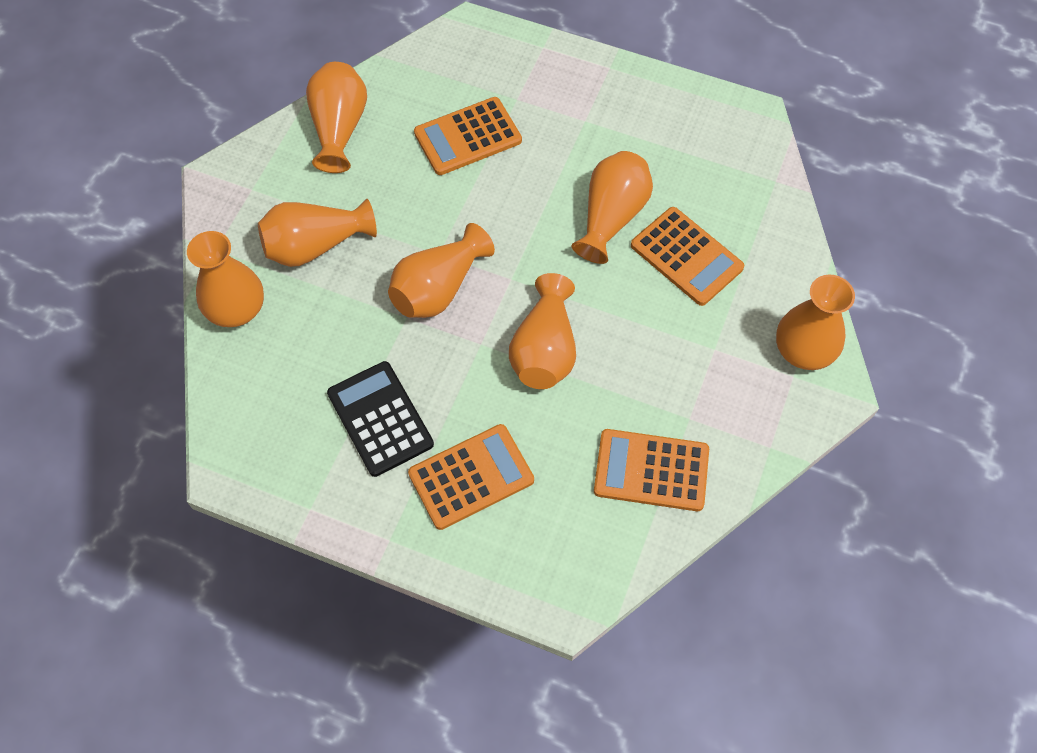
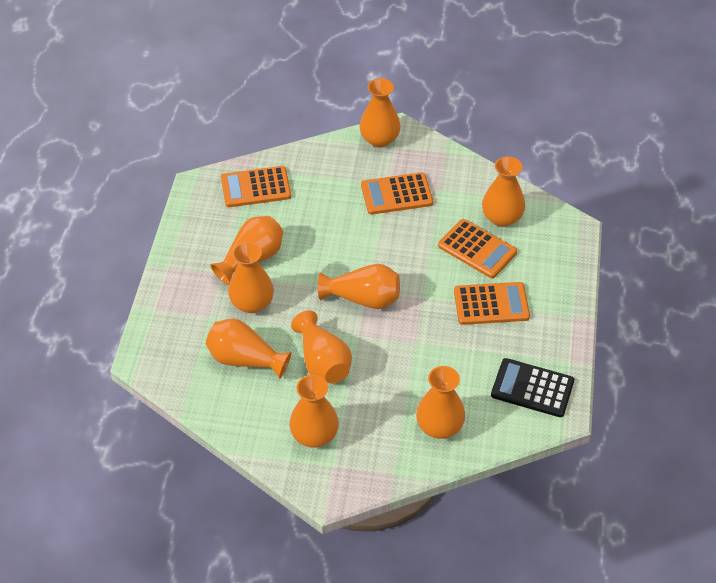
orange vase: [187,231,264,327] [258,199,377,267] [306,62,367,173] [388,223,495,318] [509,273,576,389] [571,151,653,264] [776,274,855,370] = 7 -> [206,318,292,379] [210,216,283,285] [228,242,274,313] [289,375,339,448] [291,310,352,384] [318,264,400,309] [359,78,401,148] [416,366,465,439] [482,156,525,227] = 9

